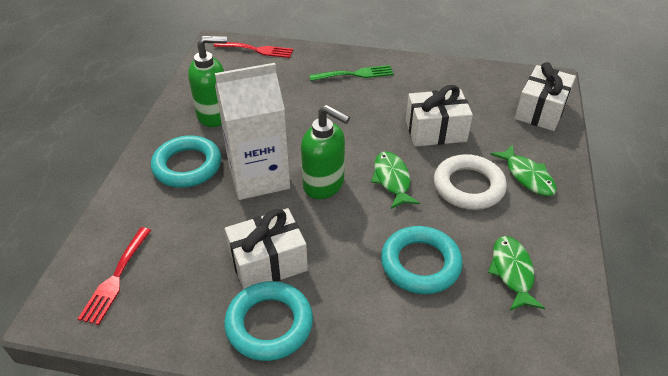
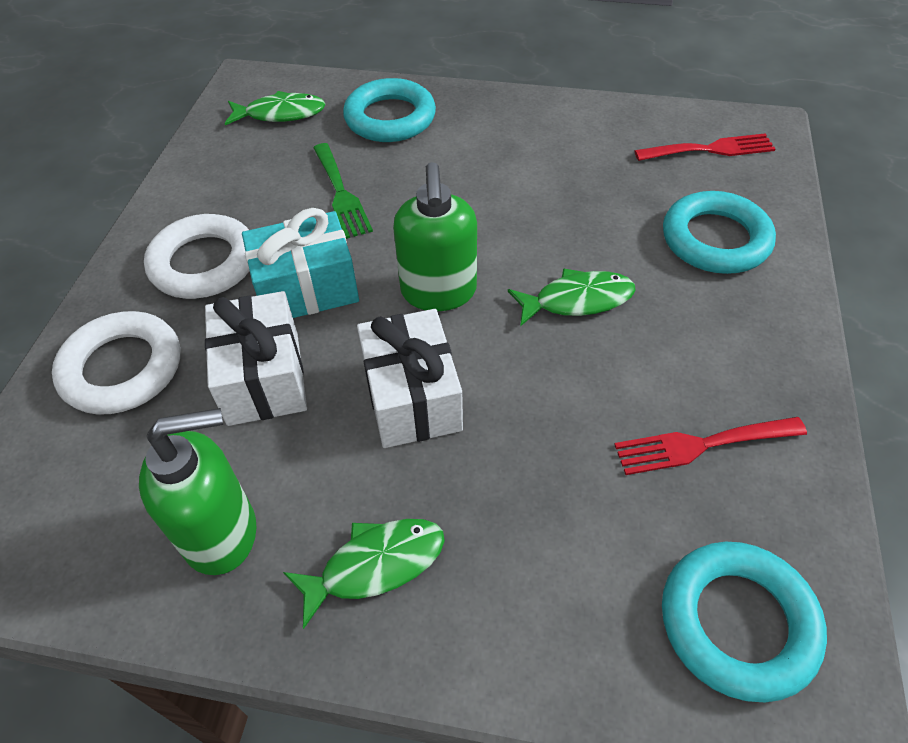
turquoise gift: none = 0 -> [242,208,359,318] = 1
white carton: [215,63,290,200] = 1 -> none = 0
white gift: [225,208,308,290] [406,85,473,147] [515,62,576,131] = 3 -> [205,291,307,426] [357,309,463,448] = 2
white ring: [434,154,507,210] = 1 -> [52,311,180,415] [144,214,250,299] = 2

